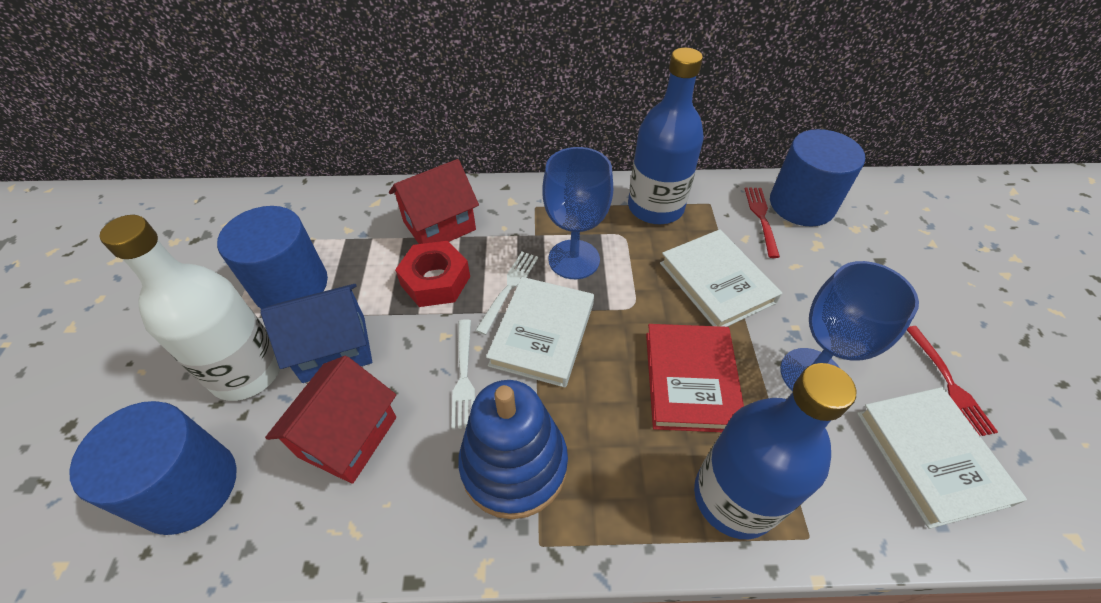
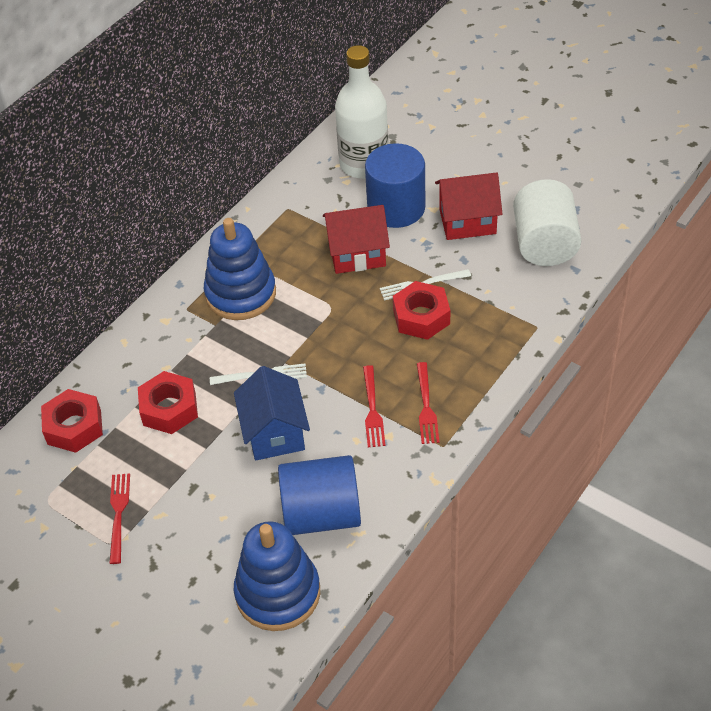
blue bottle: [628,47,704,224] [694,363,856,539] = 2 -> none = 0
blue cylinder: [69,401,237,535] [217,206,328,309] [770,129,865,227] = 3 -> [278,455,361,535] [365,143,425,228] = 2
blue goblet: [542,147,613,279] [780,261,919,391] = 2 -> none = 0
blue stacking toy: [458,380,568,519] = 1 -> [204,218,276,320] [234,521,320,631] = 2
red book: [646,324,744,432] = 1 -> none = 0
red fork: [745,188,780,258] [907,326,998,436] = 2 -> [109,473,130,564] [363,365,386,447] [417,362,439,444] = 3
red nut: [395,241,470,307] = 1 -> [41,389,103,453] [138,371,198,434] [393,281,450,340] = 3
white book: [486,277,594,387] [660,229,782,327] [857,387,1027,529] = 3 -> none = 0
white cylinder: none = 0 -> [513,179,581,266] = 1

